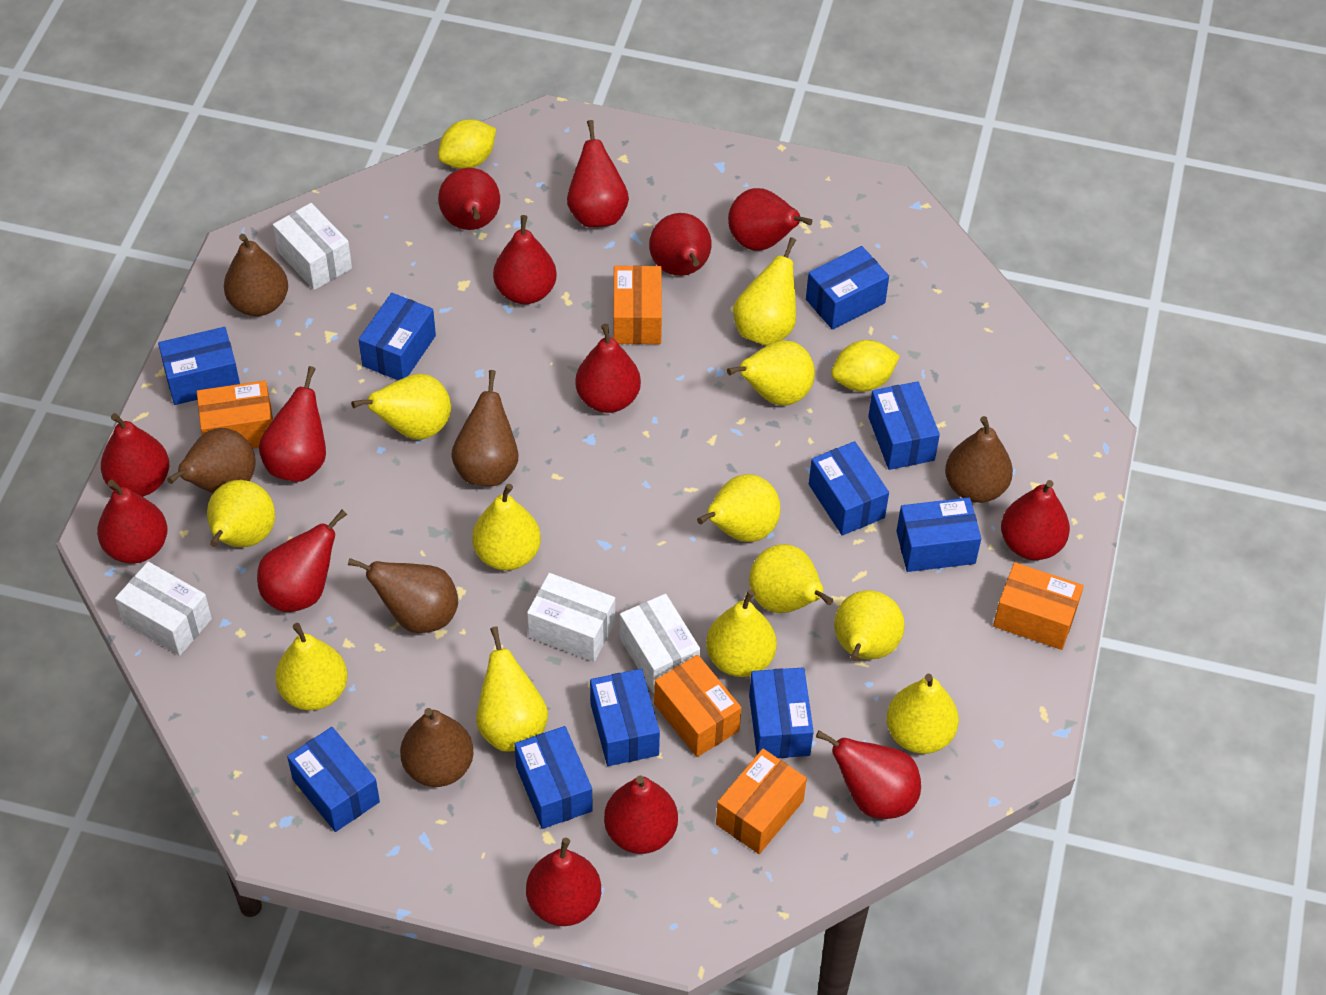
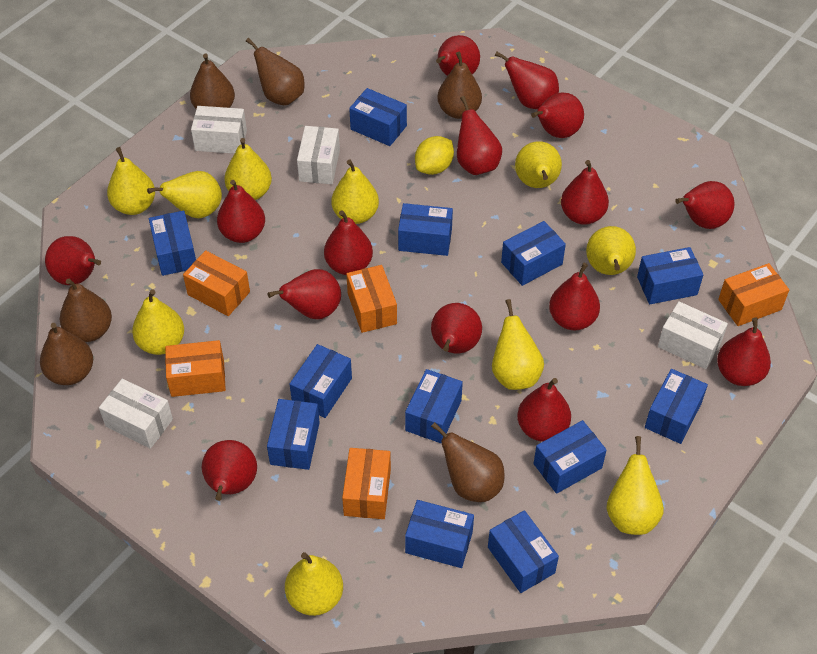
blue box: [158,327,240,405] [287,727,380,832] [358,293,436,380] [515,726,593,829] [590,669,660,766] [749,667,814,758] [806,246,889,330] [809,441,889,535] [868,381,940,470] [897,497,981,572] = 10 -> [149,211,196,276] [267,399,320,470] [290,344,352,418] [349,88,407,146] [398,203,453,256] [405,369,463,443] [405,500,474,568] [488,510,559,593] [501,221,566,286] [534,420,607,494] [637,247,703,304] [645,369,708,444] = 12
red pear: [97,480,168,564] [101,413,169,496] [257,509,347,612] [259,366,326,482] [438,168,500,230] [493,215,557,304] [526,838,601,926] [567,120,629,227] [575,324,641,413] [604,776,678,854] [649,213,712,276] [728,188,813,251] [816,731,921,819] [1001,480,1070,560] = 14 -> [45,236,101,285] [202,440,257,501] [217,180,265,243] [267,269,341,319] [324,210,373,275] [431,303,482,353] [436,35,480,76] [457,96,502,175] [495,51,559,109] [517,378,571,442] [531,92,584,138] [549,263,600,330] [561,160,609,225] [675,181,735,229] [717,317,771,386] = 15
yellow lemon: [438,119,496,169] [831,340,900,392] = 2 -> [415,136,454,175] = 1
yellow pear: [207,480,275,547] [275,623,348,711] [351,374,451,440] [472,484,541,571] [476,626,548,751] [697,474,781,542] [706,590,777,677] [727,340,815,406] [733,237,796,346] [749,544,833,613] [834,590,905,661] [886,673,959,754] = 12 -> [107,147,155,215] [132,289,184,355] [147,171,222,218] [224,138,272,200] [285,552,343,616] [332,160,379,224] [492,299,544,390] [515,141,562,188] [586,226,636,275] [607,436,664,535] = 10

